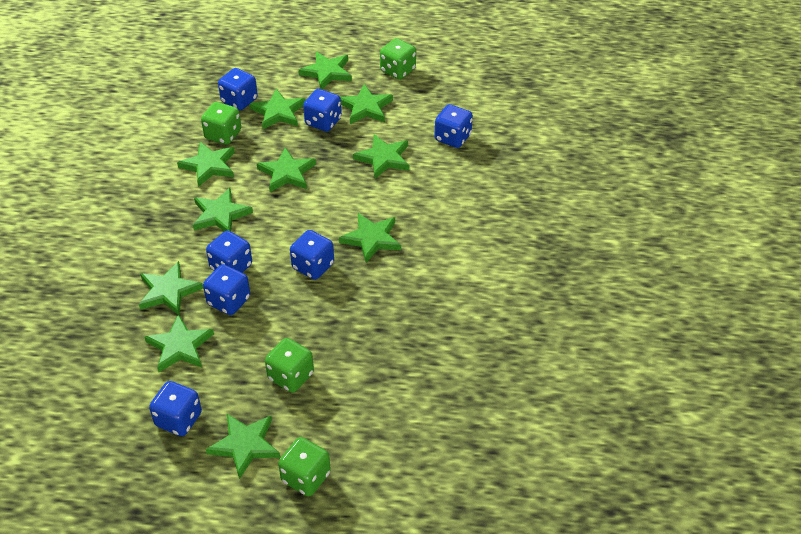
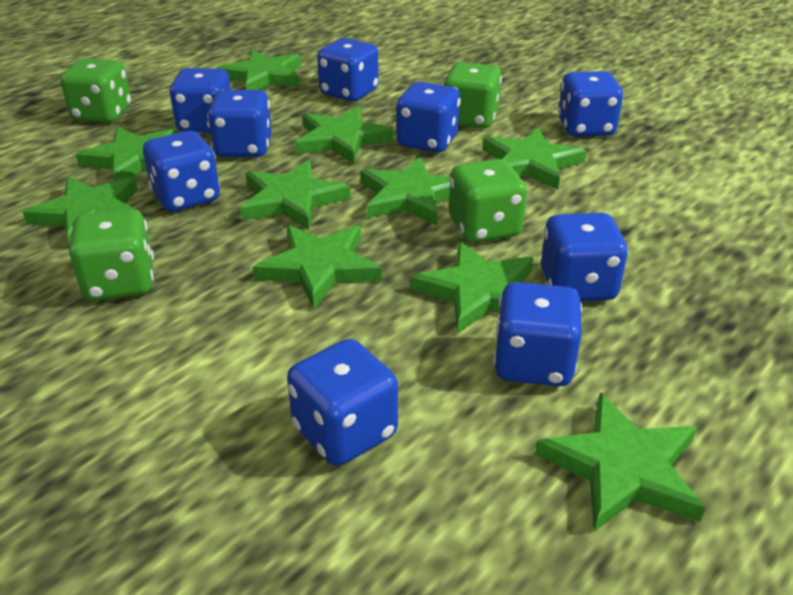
blue dice: [149,381,202,436] [203,264,250,315] [206,231,252,273] [218,68,258,110] [290,230,334,280] [303,89,342,132] [435,104,473,148] = 7 -> [143,131,220,212] [169,68,231,133] [207,90,272,157] [287,339,398,466] [317,38,379,101] [396,82,461,152] [493,282,582,386] [541,213,628,301] [558,71,623,137] = 9
green star: [139,261,204,314] [144,314,214,372] [177,142,235,187] [193,188,253,231] [206,414,280,479] [250,89,306,129] [257,147,316,192] [299,52,352,89] [339,213,401,263] [340,84,393,124] [353,134,409,179] = 11 -> [23,177,138,244] [75,127,177,181] [217,50,301,90] [240,160,350,230] [253,225,382,309] [295,106,393,164] [361,157,450,226] [411,242,534,333] [483,128,587,190] [535,393,705,532] = 10

